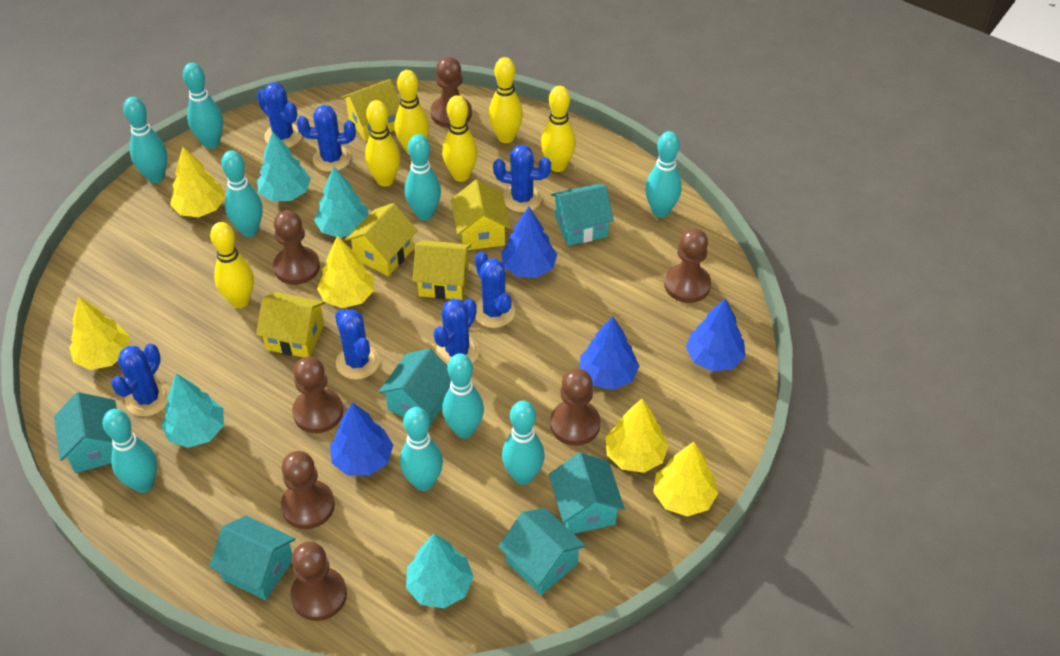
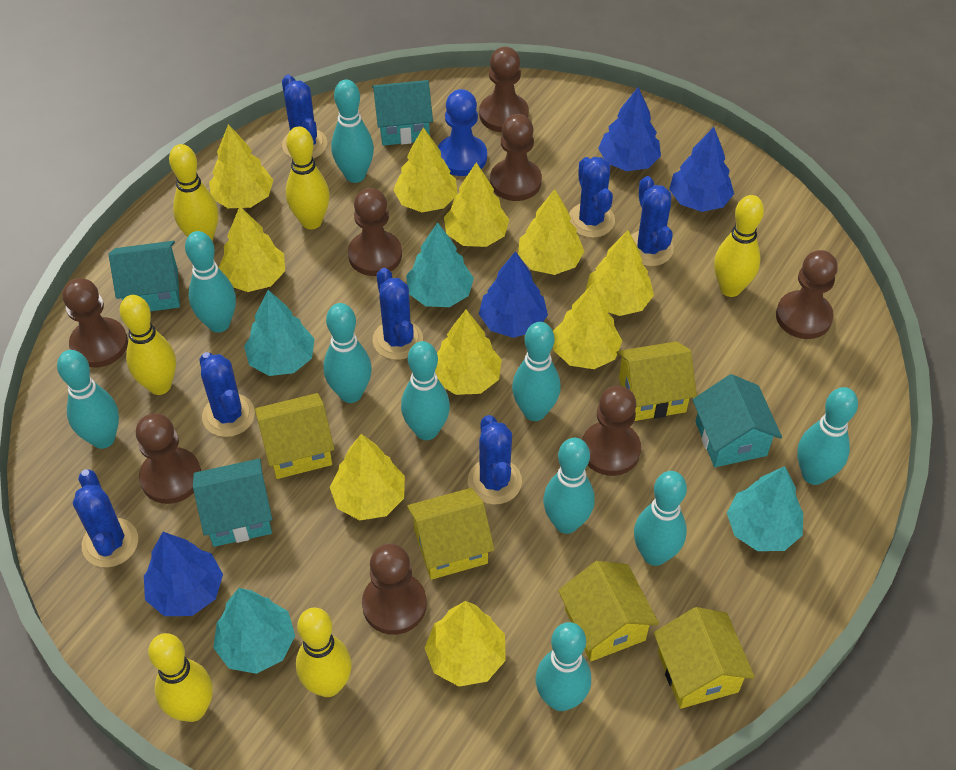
blue pawn: none = 0 -> [438,89,487,176] = 1
brown pawn: [273,210,320,285] [281,451,335,529] [290,541,347,621] [292,356,343,433] [431,57,472,128] [550,369,601,446] [664,228,711,303] = 7 -> [63,278,128,367] [136,413,201,504] [348,188,402,276] [362,543,427,635] [479,47,529,132] [490,114,542,201] [582,386,641,476] [776,250,838,339] = 8
turquoise bowling pin: [103,409,157,493] [123,97,167,183] [183,63,223,149] [221,150,263,237] [400,407,443,491] [405,134,441,221] [442,353,484,438] [502,401,545,485] [645,131,682,218] = 9 -> [57,350,119,449] [185,231,236,333] [323,303,372,403] [331,80,374,183] [401,341,450,440] [512,322,561,421] [536,622,591,711] [543,438,594,534] [634,471,687,566] [797,387,858,485] = 10
turquoise house: [54,392,117,473] [209,516,295,600] [379,349,451,426] [498,508,586,595] [549,453,625,534] [551,184,614,246] = 6 -> [109,241,180,311] [193,459,272,547] [372,80,433,146] [693,374,782,467] = 4
yellow tree: [69,297,130,370] [170,147,225,217] [317,235,374,308] [606,399,669,473] [653,442,718,517] = 5 -> [209,124,273,208] [219,206,285,292] [330,434,405,520] [393,127,457,212] [425,601,506,686] [435,310,502,395] [444,162,509,247] [518,189,584,275] [553,283,622,369] [586,230,654,316] = 10

